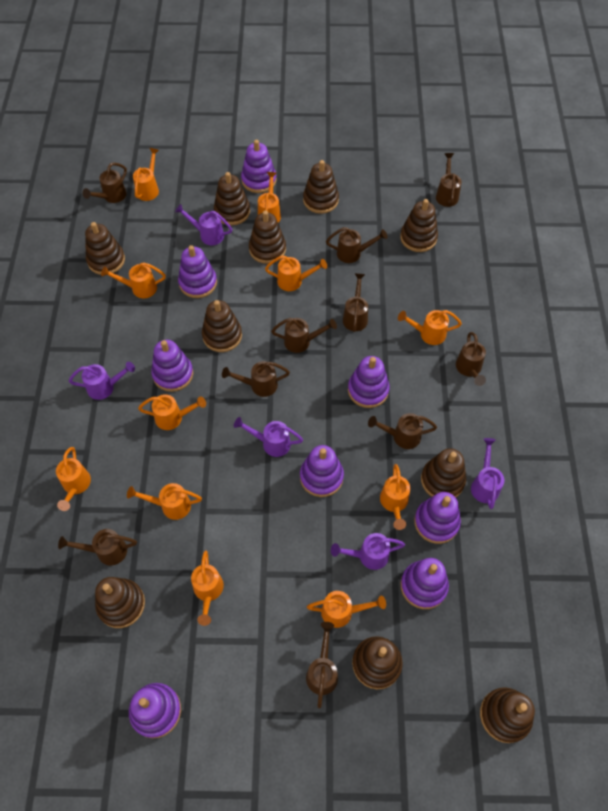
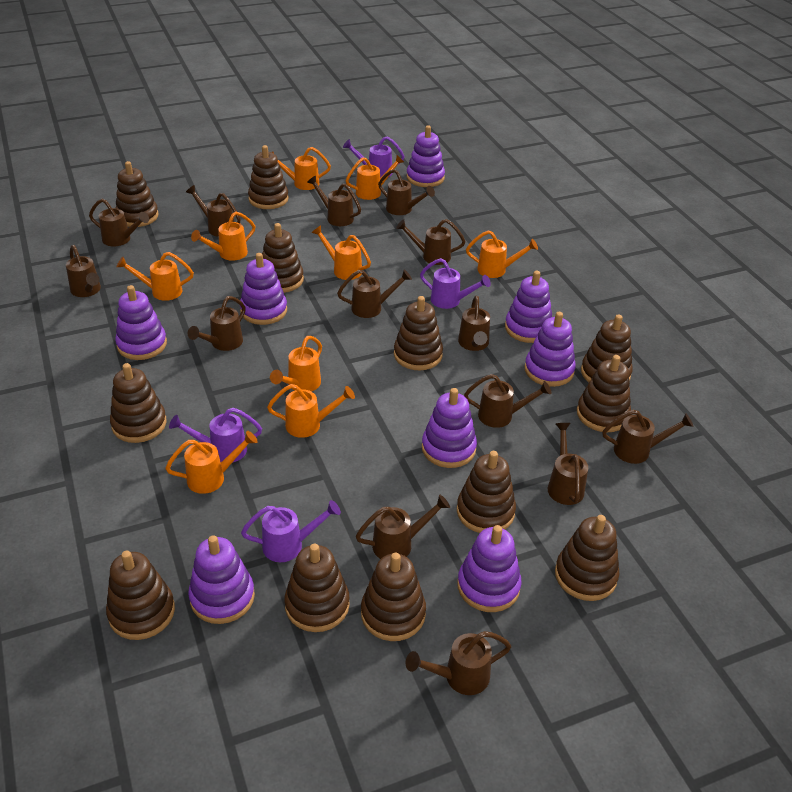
brown stacking toy: [85,222,125,275] [95,577,145,628] [202,300,242,352] [214,172,250,225] [249,211,286,264] [303,160,339,214] [352,636,403,689] [400,199,438,252] [421,448,466,497] [480,687,535,743] = 10 -> [106,550,175,640] [110,363,167,443] [116,161,159,227] [248,145,289,209] [262,223,304,293] [284,544,350,632] [361,553,426,641] [394,296,443,370] [457,451,516,533] [555,515,619,601] [577,355,631,432] [581,314,633,382] = 12
brown watering can: [58,529,137,566] [83,162,127,203] [222,361,290,397] [271,318,337,353] [306,622,338,708] [326,227,387,263] [343,273,368,332] [368,413,437,449] [436,153,462,207] [456,332,486,386] = 10 -> [66,245,101,297] [89,199,149,247] [186,185,241,237] [188,296,246,351] [307,175,361,226] [337,269,412,318] [356,495,450,559] [378,169,435,215] [396,219,466,265] [406,631,511,695] [458,296,490,351] [464,374,551,428] [548,423,588,505] [602,410,693,464] = 14
orange watering can: [56,447,91,511] [101,263,166,298] [127,483,202,520] [133,148,159,201] [138,394,206,430] [191,551,224,626] [258,172,281,223] [265,255,327,291] [307,591,386,628] [380,464,410,530] [398,310,462,345] = 11 -> [117,252,194,301] [165,431,258,494] [191,212,255,261] [267,384,355,438] [270,336,322,391] [272,147,331,190] [312,225,371,280] [346,155,404,200] [466,230,538,278] = 9
purple watering can: [69,362,135,400] [175,204,232,245] [234,417,303,457] [331,533,405,570] [471,438,504,509] = 5 -> [169,408,262,463] [241,500,341,562] [343,136,405,178] [420,258,491,309] = 4

